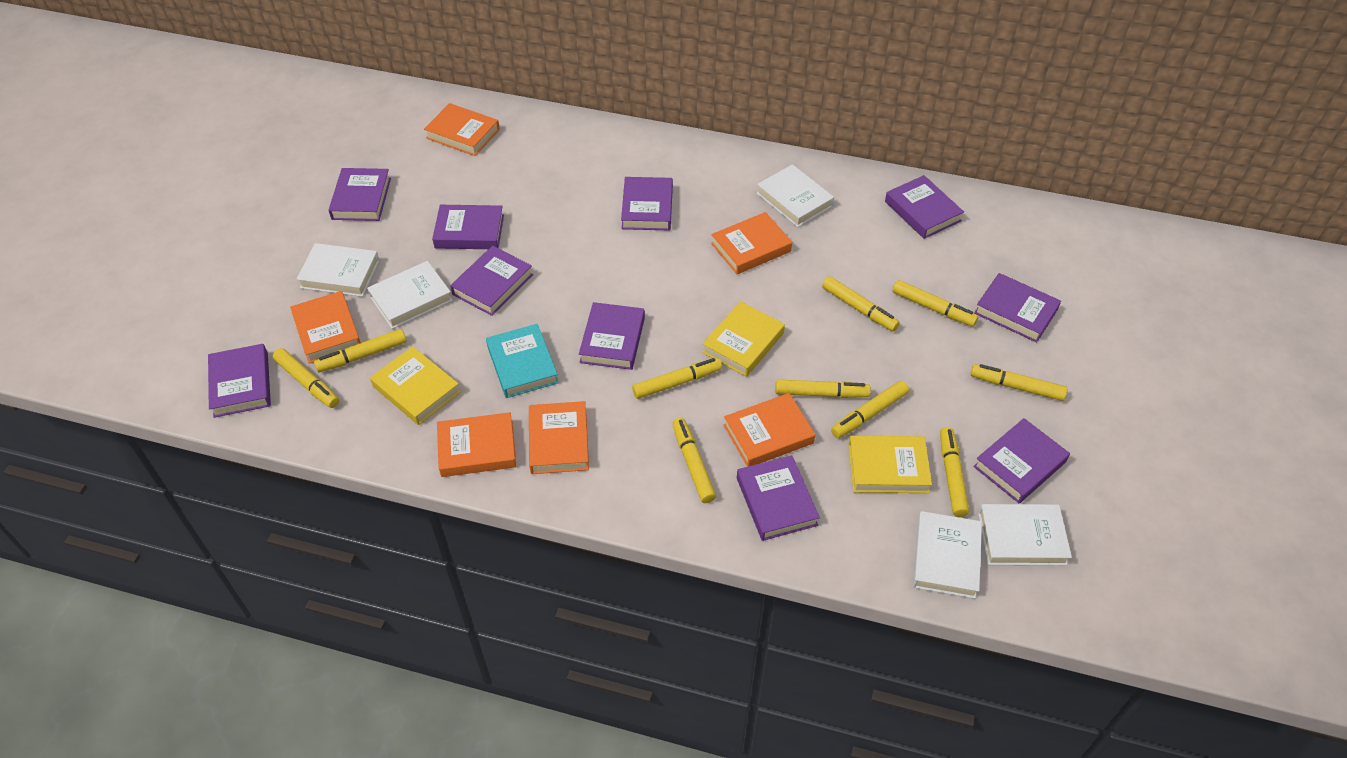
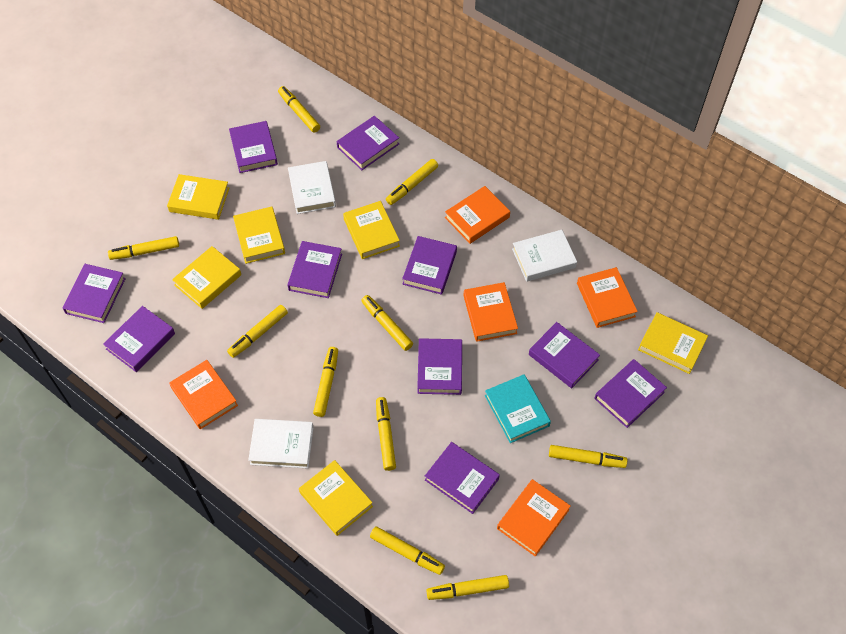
orange book: [290,291,361,364] [424,103,500,156] [437,412,516,477] [529,401,589,474] [711,212,792,274] [724,393,815,467] = 6 -> [169,360,238,429] [445,186,510,244] [464,282,518,342] [497,479,571,556] [577,267,638,328] = 5
white book: [297,243,380,297] [367,261,453,329] [757,164,834,227] [913,511,982,599] [978,504,1072,566] = 5 -> [248,419,314,468] [288,161,336,214] [512,230,577,282] = 3
yellow book: [370,346,461,425] [702,301,785,377] [848,436,932,493] = 3 -> [167,174,229,220] [172,246,241,309] [233,207,285,264] [299,460,373,536] [343,201,400,259] [638,312,708,374] = 6

